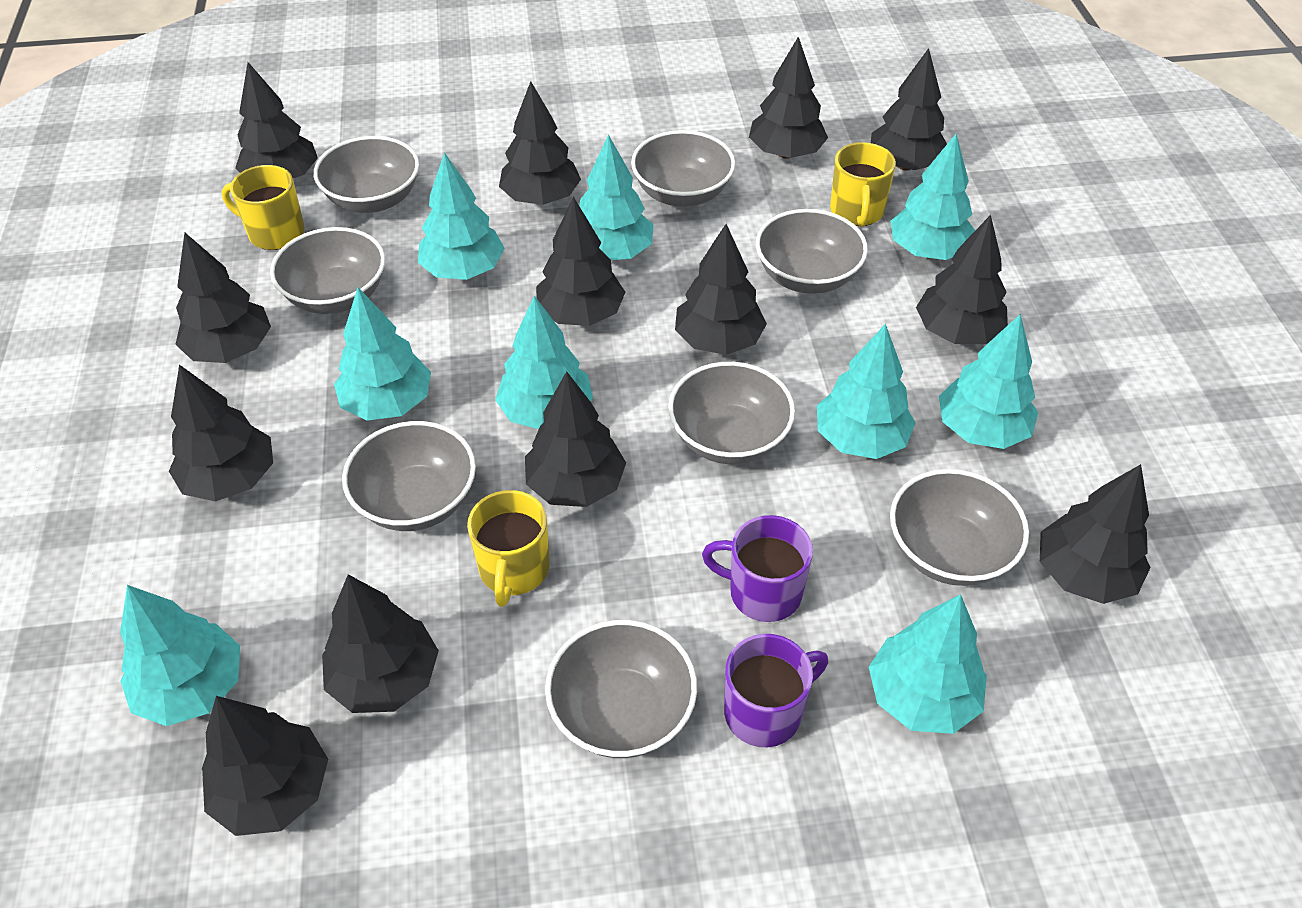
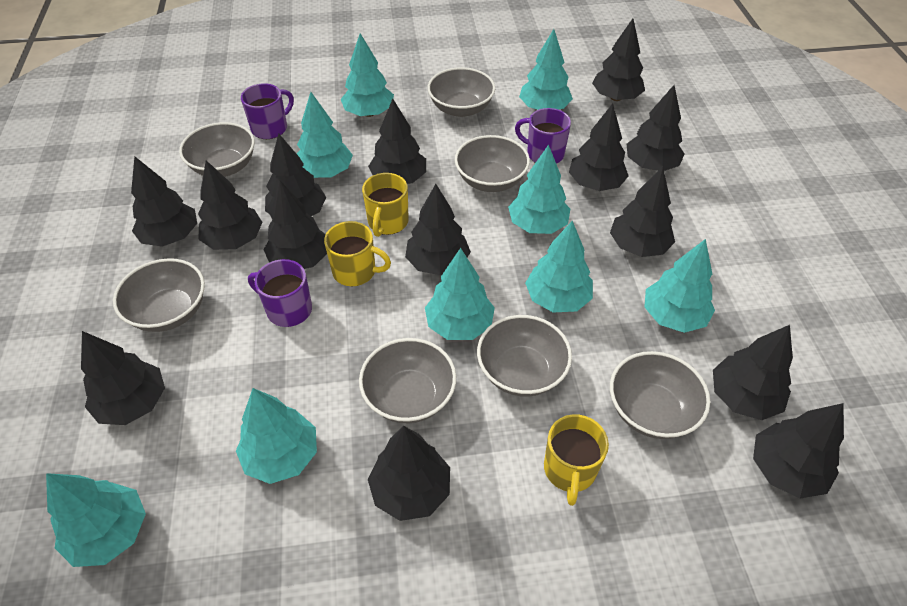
black tree: [169,365,273,501] [175,233,271,363] [202,696,328,836] [235,62,318,178] [322,574,439,713] [499,81,581,205] [525,371,626,507] [536,196,625,326] [675,224,767,355] [749,37,828,159] [871,48,947,170] [916,215,1008,344] [1040,464,1151,604] = 13 -> [81,331,165,425] [131,156,197,247] [198,160,262,250] [264,181,327,269] [265,133,326,216] [368,99,426,184] [368,426,450,521] [405,184,471,275] [569,103,629,191] [592,19,645,101] [610,167,675,257] [627,85,685,171] [713,325,793,420] [753,403,844,498] = 14
grey bowl: [270,227,385,314] [314,136,419,213] [342,421,476,531] [545,620,697,758] [631,130,735,207] [668,362,795,464] [756,209,868,294] [890,469,1029,586] = 8 -> [113,258,205,332] [179,122,255,177] [359,338,456,423] [428,67,495,117] [455,135,530,192] [477,315,572,397] [610,351,710,439] = 7
purple mug: [702,515,813,622] [724,634,828,747] = 2 -> [241,83,294,139] [248,259,312,327] [515,108,571,164] = 3

